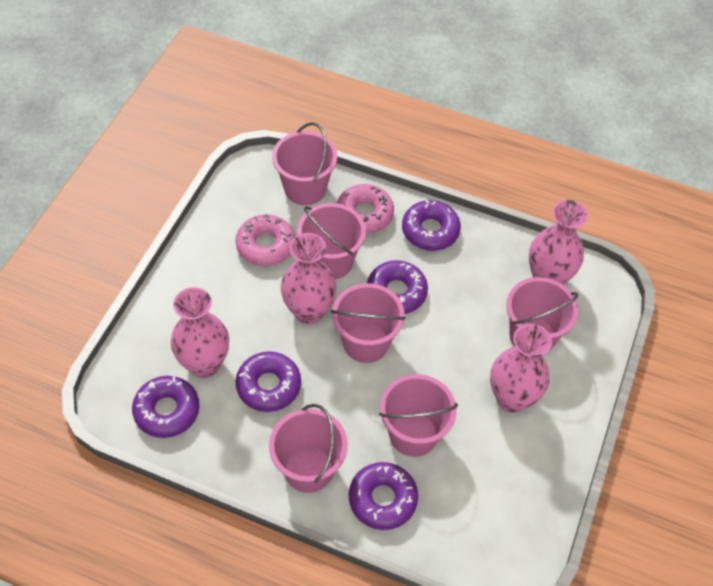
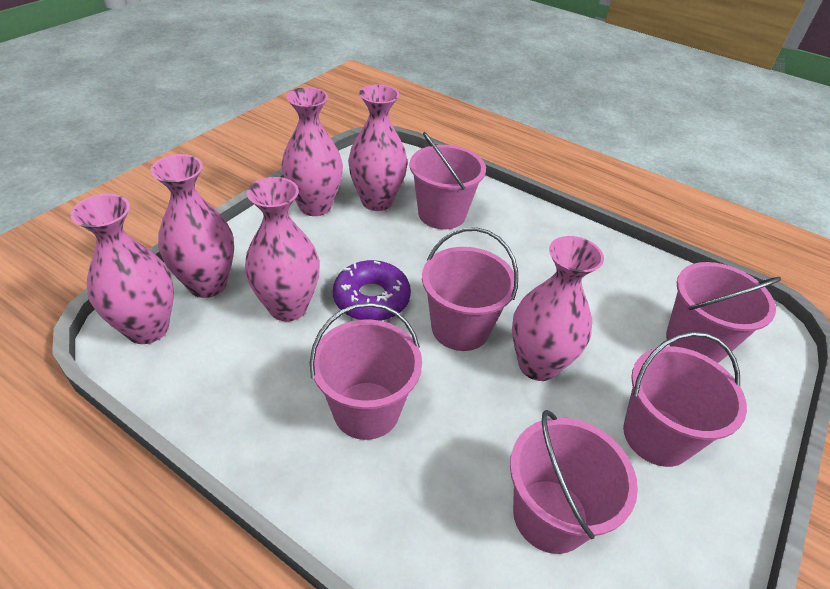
pink donut: [235,214,295,266] [337,184,394,234] = 2 -> none = 0
pink vase: [171,287,229,378] [281,233,337,324] [490,324,552,413] [529,200,588,285] = 4 -> [70,194,174,344] [150,154,234,298] [245,177,320,321] [282,87,343,216] [348,84,408,211] [512,236,604,381] = 6
purple donut: [132,376,200,438] [236,351,301,412] [349,462,418,530] [367,260,428,314] [402,199,461,251] = 5 -> [333,260,411,321] = 1

